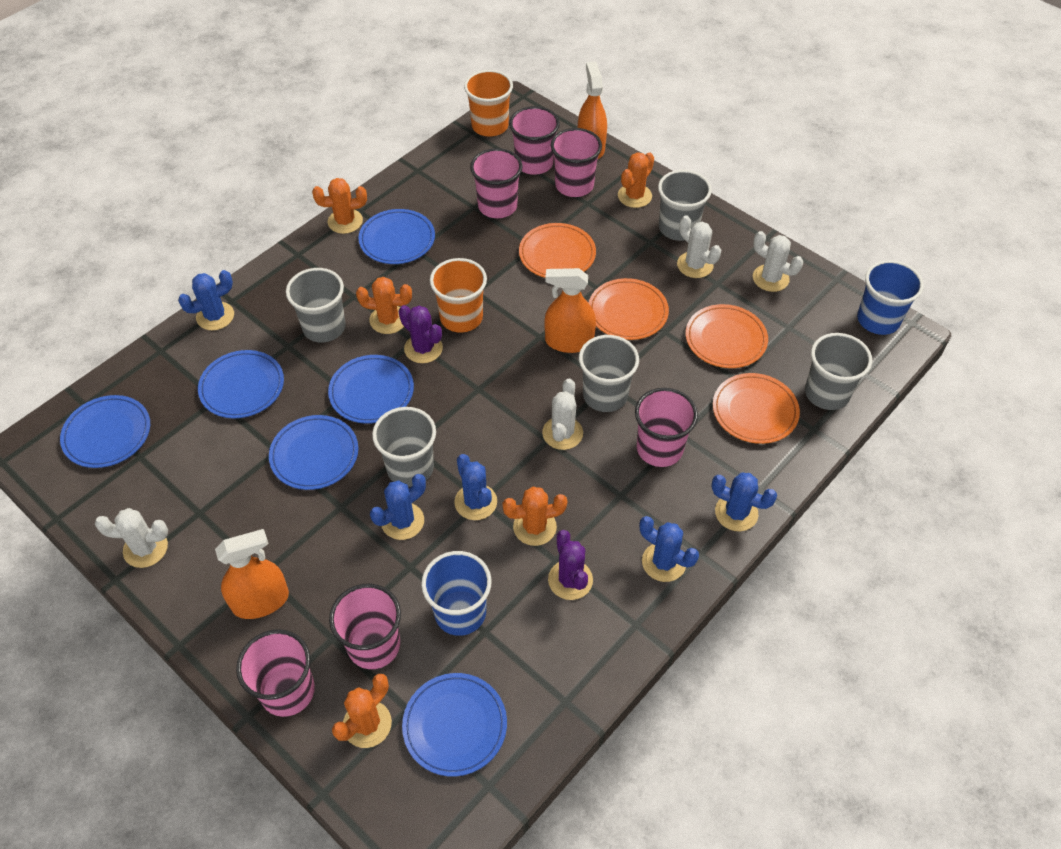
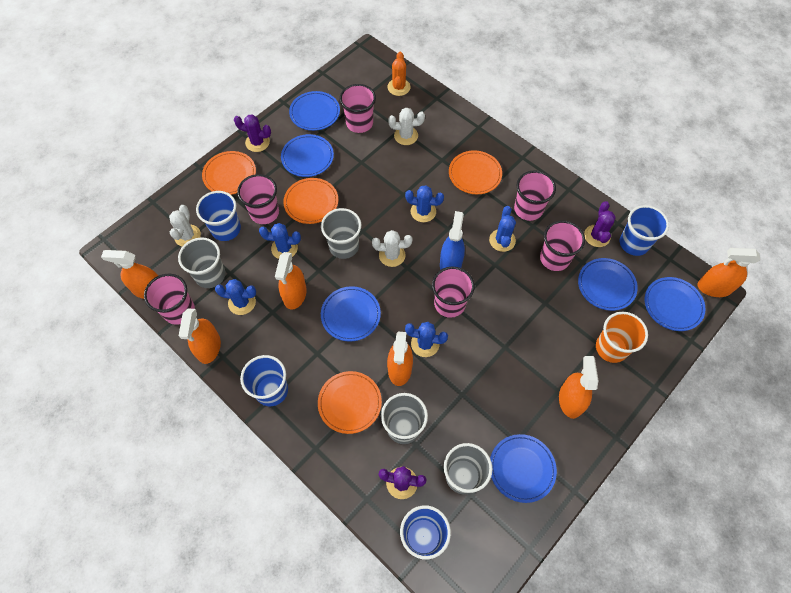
blue cup: [421,551,492,636] [857,260,924,335] = 2 -> [196,191,241,241] [240,355,288,406] [400,505,451,560] [620,205,669,256] = 4
blue spray bottle: none = 0 -> [440,211,465,270] = 1
grey cup: [286,268,346,342] [372,407,436,487] [579,335,639,412] [658,170,712,241] [805,333,872,410] = 5 -> [178,237,226,288] [321,208,361,259] [381,393,428,444] [444,443,492,494] = 4
orange cactus: [312,178,367,234] [332,674,392,748] [356,277,412,334] [502,487,567,546] [618,152,654,208] = 5 -> [387,52,411,96] = 1
orange cup: [430,258,487,333] [464,70,513,136] = 2 -> [596,312,648,363] = 1
orange spray bottle: [215,529,289,619] [544,268,596,353] [578,62,607,159] = 3 -> [101,250,158,299] [179,308,221,364] [275,252,307,309] [387,331,413,386] [559,356,598,419] [697,248,760,297] = 6
purple cactus: [399,305,443,363] [548,530,593,600] = 2 -> [234,114,271,152] [379,466,427,499] [584,201,616,247] = 3
white cactus: [95,508,168,568] [542,379,583,450] [677,215,721,278] [753,231,803,292] = 4 -> [169,205,201,247] [372,230,412,267] [388,108,425,145] = 3

